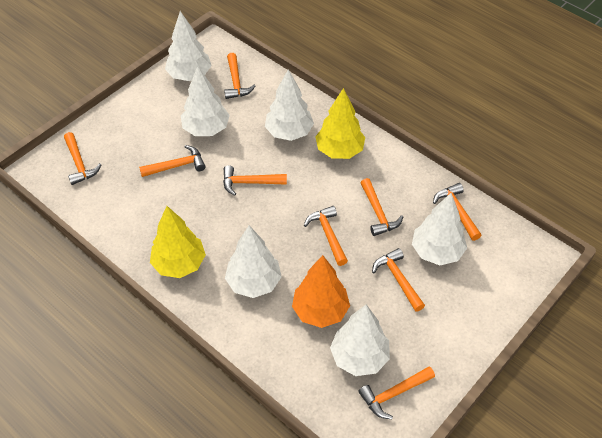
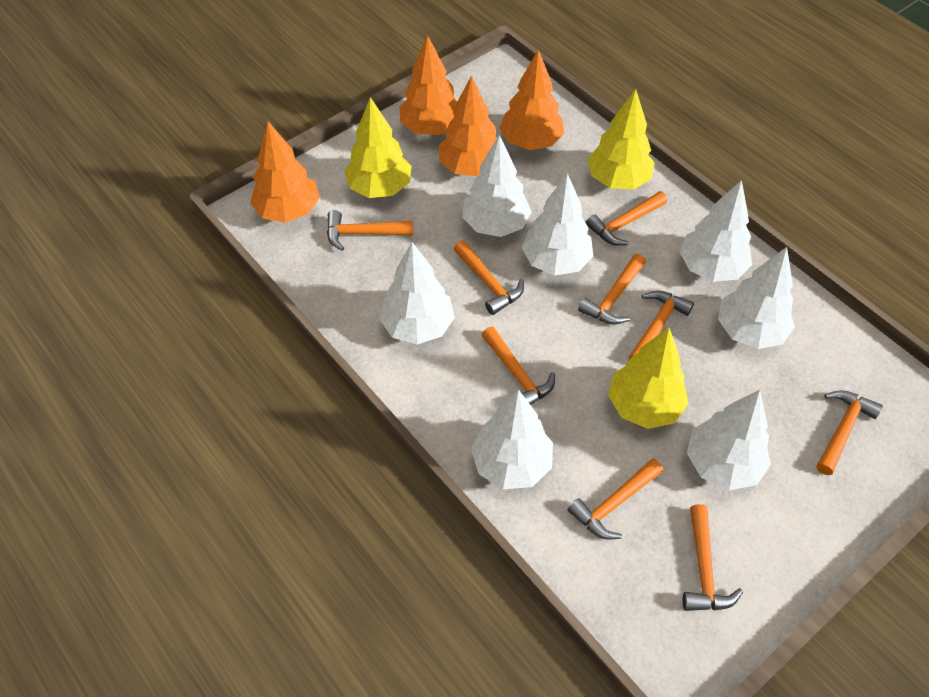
orange tree: [292,255,350,328] = 1 -> [250,121,320,223] [400,35,457,135] [439,75,497,176] [499,49,564,150] = 4
white tree: [165,11,212,81] [181,66,230,136] [225,226,282,298] [265,69,314,141] [330,305,390,376] [412,193,467,265] = 6 -> [379,242,455,345] [462,135,532,237] [471,390,553,489] [522,173,593,276] [680,180,752,282] [687,390,771,490] [718,247,795,349] = 7
yellow tree: [150,206,206,278] [315,88,365,159] = 2 -> [344,97,411,198] [587,89,655,189] [608,327,689,429] = 3

